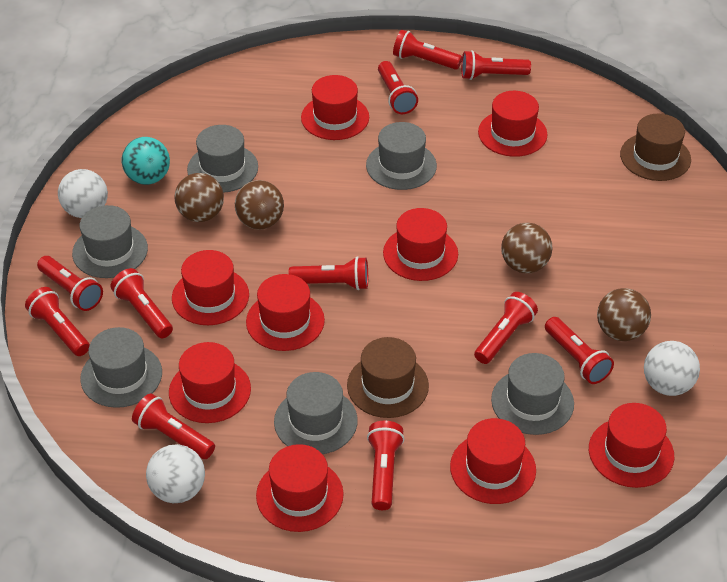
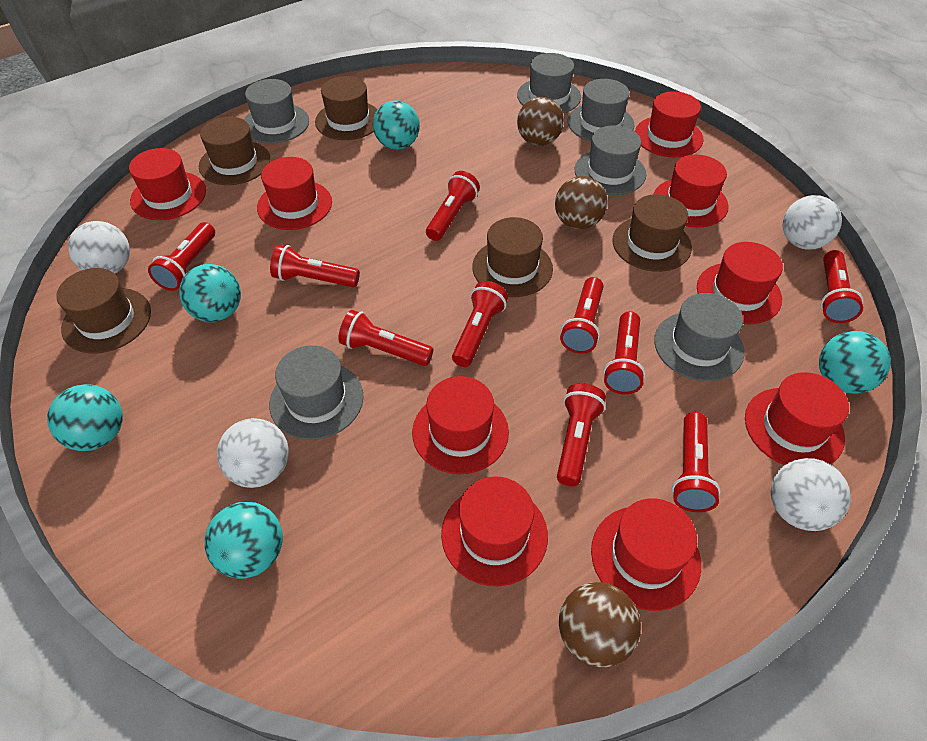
brown ball: [174,173,224,222] [235,180,284,230] [501,223,553,273] [597,288,651,341] = 4 -> [517,97,564,146] [555,176,608,230] [559,582,641,668] = 3
brown hat: [347,337,429,418] [620,114,691,181] = 2 -> [56,268,151,354] [199,117,270,185] [315,76,378,140] [472,217,553,297] [612,194,692,272] = 5
red flashlight: [25,287,90,356] [37,256,103,311] [111,268,173,338] [132,394,215,459] [288,256,368,290] [367,421,404,510] [378,61,418,114] [393,30,462,70] [461,50,531,80] [474,292,538,364] [545,317,614,384] = 11 -> [148,222,215,291] [270,245,360,287] [338,310,433,366] [426,171,480,241] [452,281,508,367] [557,383,606,486] [560,277,604,354] [603,311,646,394] [672,412,721,512] [821,250,864,323] = 10
turquoise ball: [122,137,170,185] = 1 -> [47,384,123,451] [179,264,241,322] [205,502,283,579] [373,100,420,150] [819,331,891,394] = 5
white ball: [58,169,108,218] [146,444,205,503] [644,341,700,396] = 3 -> [68,221,130,273] [217,418,289,488] [771,458,851,531] [782,195,842,250] = 4

